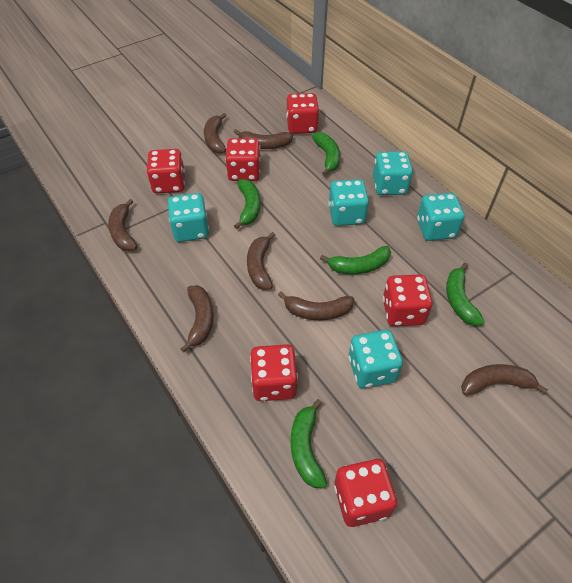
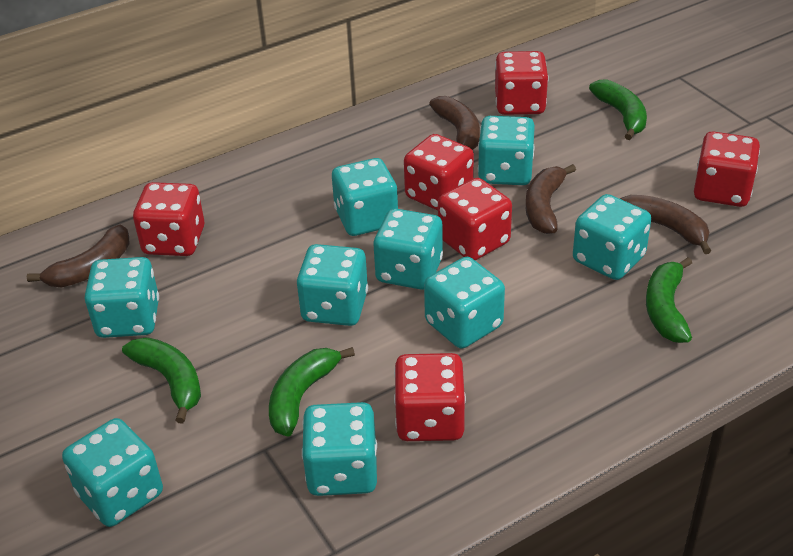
brown banana: [108,199,137,251] [181,285,214,352] [204,113,227,154] [234,129,293,149] [247,232,275,290] [278,292,354,320] [461,364,548,396] = 7 -> [27,225,130,287] [429,96,480,150] [525,164,576,234] [620,195,711,254] = 4
green banana: [234,179,261,229] [291,399,327,488] [312,132,340,176] [320,246,391,275] [446,263,485,326] = 5 -> [122,337,201,423] [269,347,355,437] [589,79,647,140] [646,257,692,343] = 4
turquoise dice: [168,193,209,242] [328,179,369,226] [349,330,403,388] [373,151,413,195] [417,193,464,241] = 5 -> [62,418,163,527] [85,257,159,338] [297,244,368,326] [302,402,377,496] [332,158,398,236] [374,209,443,290] [424,257,505,349] [478,116,535,185] [573,194,651,280] = 9

